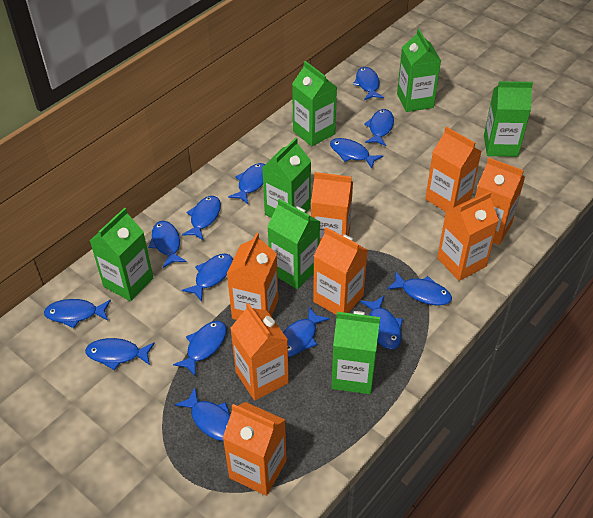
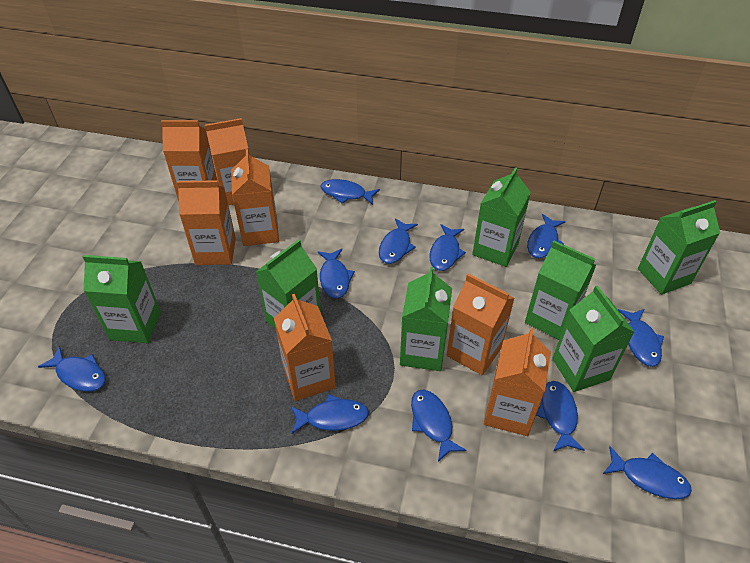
blue fish: [44,299,111,328] [85,338,155,370] [148,221,187,268] [173,321,227,376] [175,388,230,441] [182,196,221,241] [182,254,233,302] [228,163,265,204] [283,307,330,357] [330,138,383,168] [353,67,384,100] [360,296,403,349] [364,109,394,146] [387,271,452,306] = 14 -> [38,346,106,392] [291,394,369,434] [318,249,355,299] [320,179,380,205] [379,218,418,264] [411,390,467,462] [429,224,466,271] [527,214,565,258] [536,381,585,451] [603,446,692,499] [618,309,664,367] = 11
orange carton: [223,402,287,496] [227,233,278,320] [230,303,289,401] [311,172,353,242] [313,227,368,315] [425,127,482,212] [437,192,499,281] [475,158,525,245] = 8 -> [161,120,217,202] [177,180,236,265] [205,118,249,205] [231,149,279,246] [274,294,336,401] [447,274,515,375] [484,328,551,436] = 7

